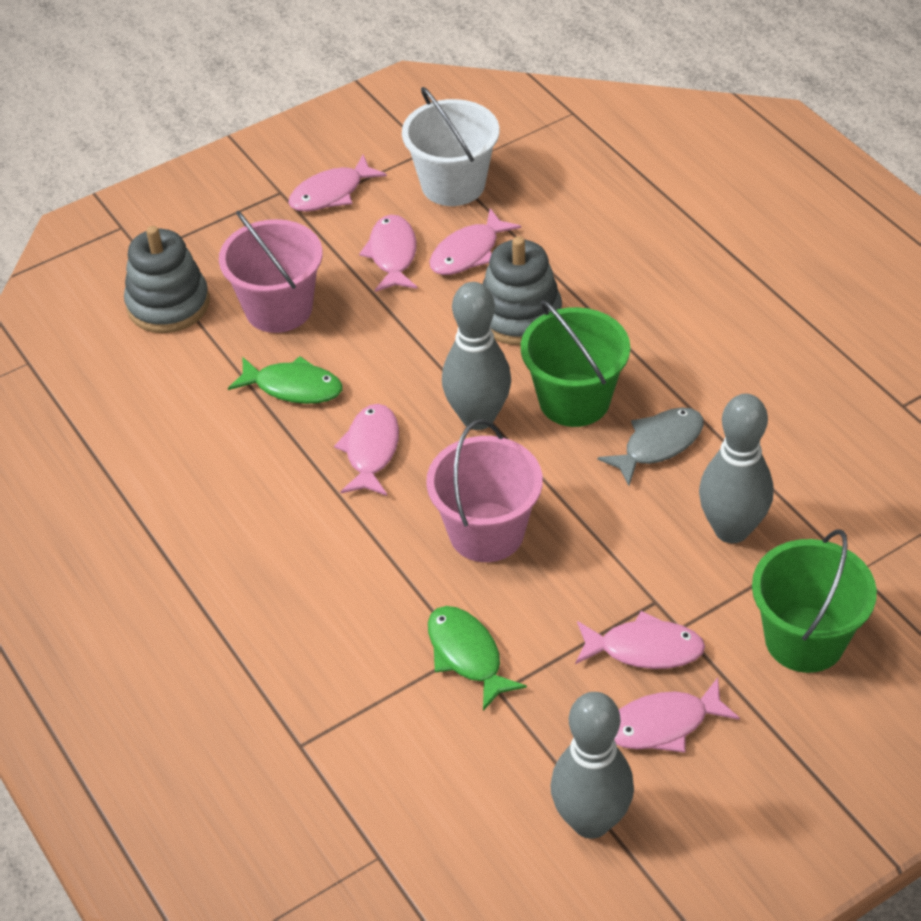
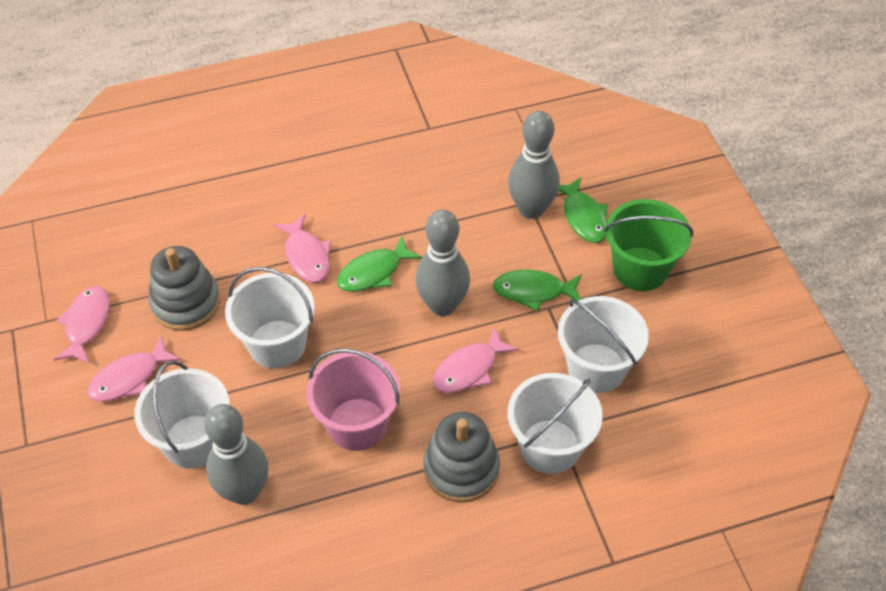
green bucket: [521,300,630,427] [752,529,877,673] = 2 -> [604,199,693,291] = 1
green fish: [228,356,343,404] [428,606,527,711] = 2 -> [337,236,422,292] [493,270,582,311] [558,177,608,243] = 3
grey fish: [597,407,704,486] = 1 -> none = 0
pink bucket: [219,211,323,333] [426,419,543,562] = 2 -> [306,349,400,451] = 1
pink fish: [288,154,387,212] [334,404,399,496] [359,215,418,292] [429,208,521,275] [575,611,705,669] [614,678,740,753] = 6 -> [53,286,109,364] [87,336,181,402] [274,214,331,282] [433,327,519,393] = 4
white bucket: [402,87,499,206] = 1 -> [134,361,230,469] [225,267,315,368] [508,373,603,474] [558,296,649,393] = 4

